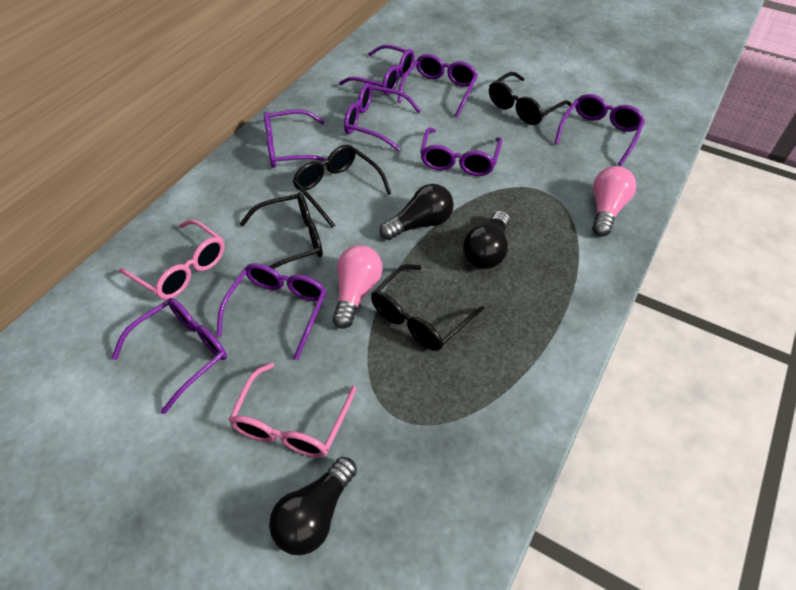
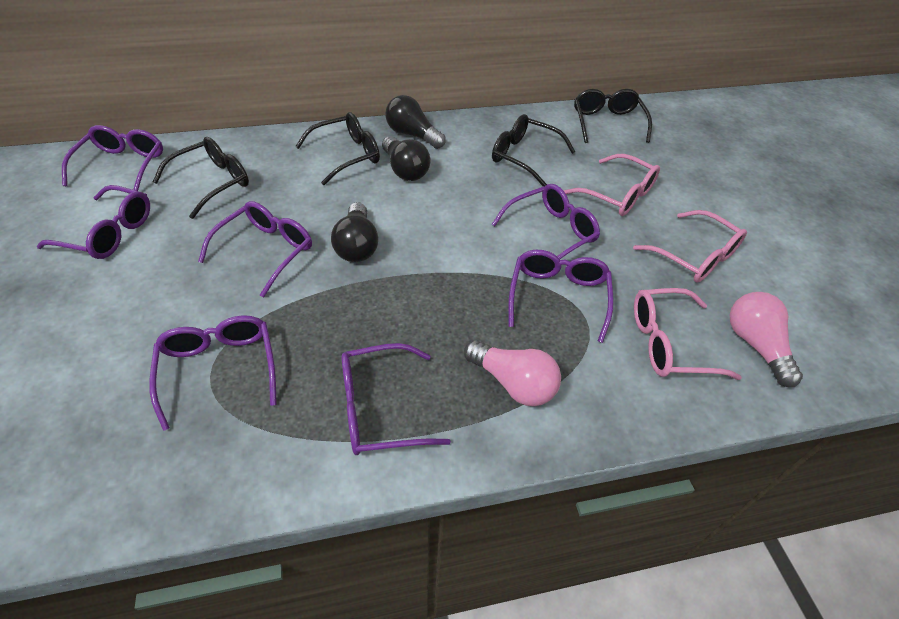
pink glasses: [119,219,225,300] [229,363,356,458] = 2 -> [564,154,660,216] [633,210,747,283] [634,288,742,380] = 3
purple glasses: [112,298,227,414] [217,263,327,360] [264,110,327,168] [339,44,415,95] [344,83,421,151] [398,54,478,117] [420,127,502,176] [554,94,645,166] = 8 -> [37,185,150,259] [62,125,163,191] [149,315,277,431] [198,201,312,298] [342,343,451,455] [492,184,600,259] [508,250,614,343] = 7

